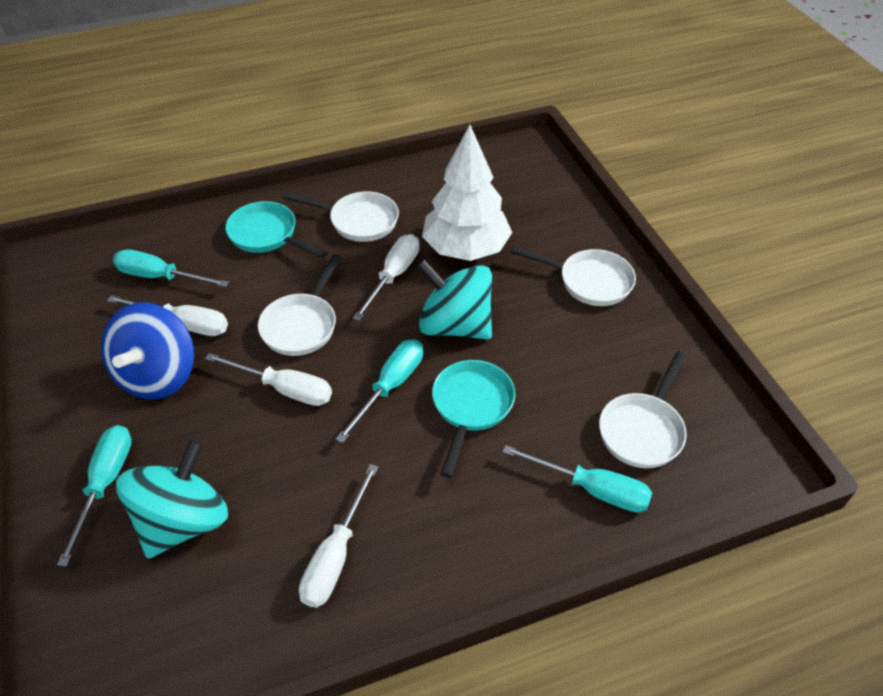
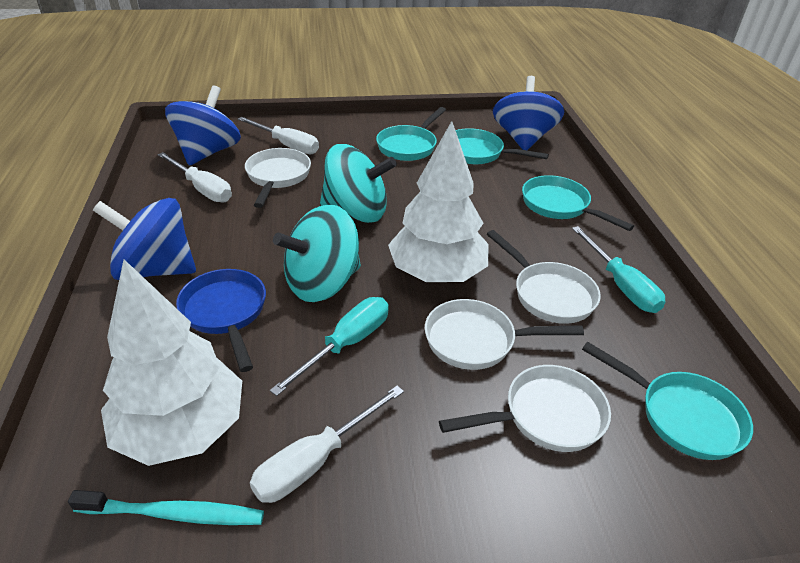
blue pan: none = 0 -> [176,269,266,372] = 1
blue spinning top: [101,302,194,400] = 1 -> [93,198,196,280] [165,85,241,165] [493,76,564,150] = 3
turquoise pan: [225,201,328,259] [432,360,515,478] = 2 -> [376,107,446,161] [455,128,549,164] [522,175,634,231] [582,342,753,460] = 4
turquoise screwdriver: [57,425,132,567] [113,250,229,287] [336,339,423,443] [502,445,652,512] = 4 -> [270,297,389,396] [572,226,666,313] = 2
turquoise toothbrush: none = 0 -> [68,490,264,525] = 1
white screwdriver: [107,295,228,336] [205,353,332,406] [299,464,378,608] [353,234,419,321] = 4 -> [157,152,232,203] [238,117,319,154] [250,385,404,503] = 3
white tree: [422,125,512,261] = 1 -> [101,259,242,466] [388,121,489,282] = 2

